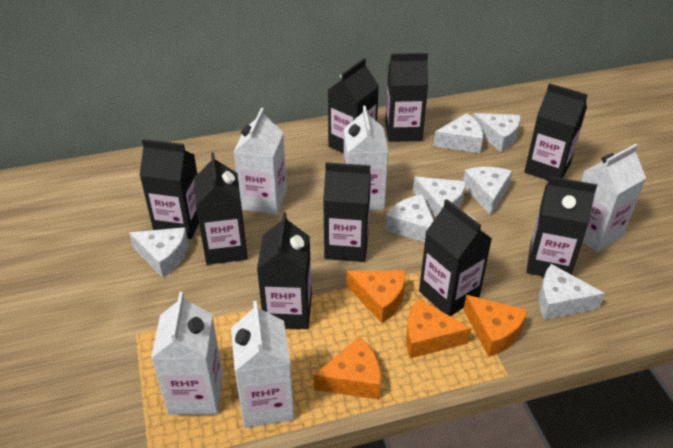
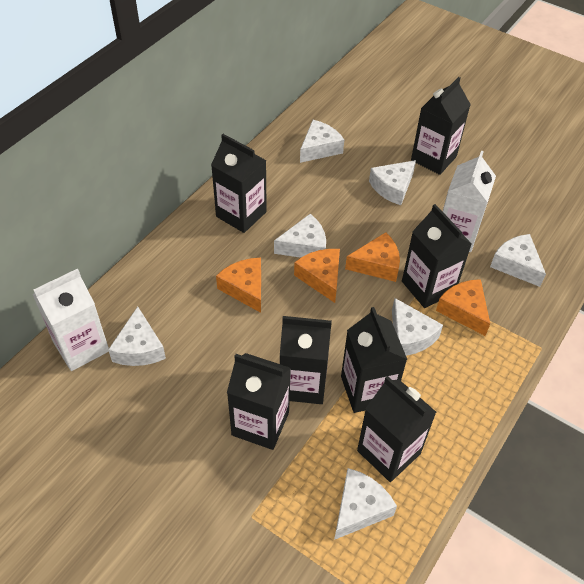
black carton: [139,139,199,239] [194,153,248,265] [257,212,312,329] [323,162,371,262] [328,58,379,153] [385,53,428,142] [419,199,492,316] [524,83,588,181] [526,176,597,277] = 9 -> [211,134,267,233] [227,353,291,450] [280,316,332,404] [341,307,407,413] [357,376,436,482] [402,204,472,308] [411,77,471,175] = 7
white carton: [151,292,223,415] [231,301,295,428] [233,108,287,215] [344,106,388,210] [581,144,646,252] = 5 -> [32,269,109,371] [443,151,496,252] = 2

